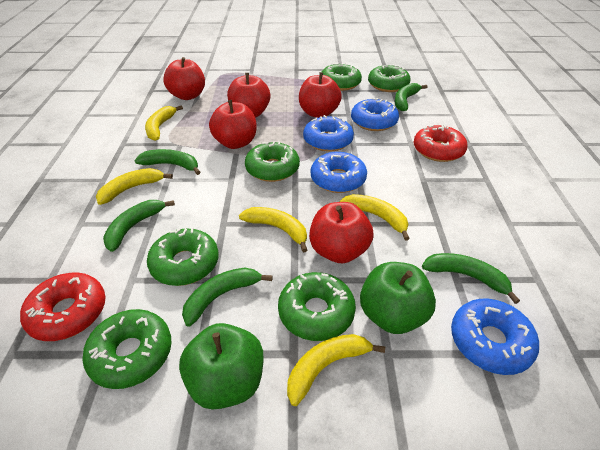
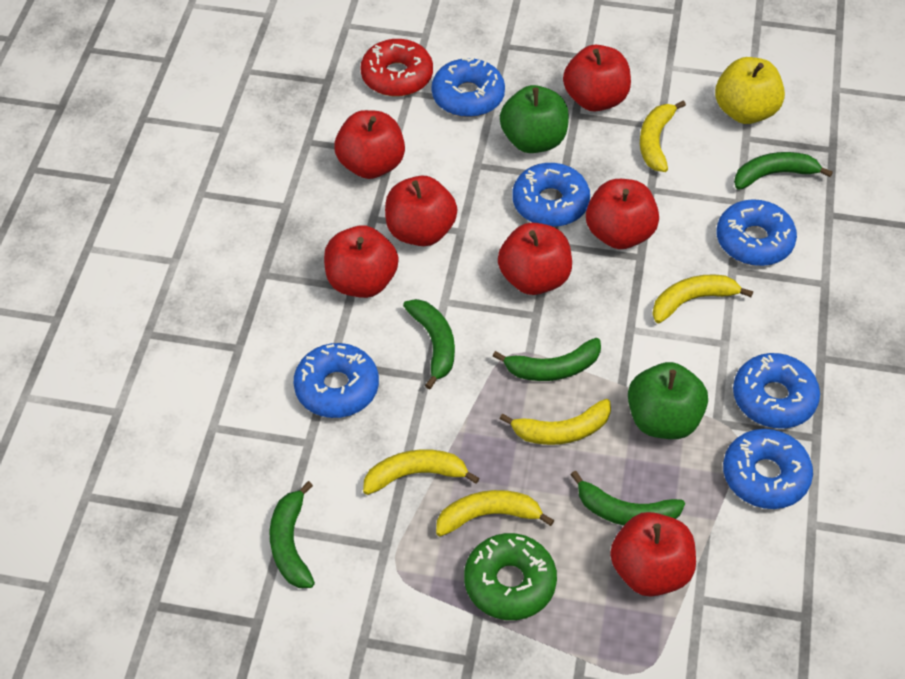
blue donut: [303,115,354,152] [311,152,367,193] [351,98,399,131] [451,299,539,375] = 4 -> [294,343,379,418] [432,58,505,117] [512,163,590,227] [717,199,797,266] [723,429,813,509] [733,353,820,429] = 6
green donut: [82,309,172,389] [147,228,219,286] [245,141,300,182] [278,272,356,341] [322,63,362,91] [368,65,411,92] = 6 -> [464,533,557,620] = 1
red apple: [163,57,205,100] [209,100,257,149] [227,73,270,117] [299,72,342,118] [309,202,374,263] = 5 -> [324,225,399,298] [334,110,405,179] [385,176,457,246] [498,223,572,295] [563,45,631,111] [586,179,659,249] [610,512,696,597] = 7
red donut: [20,273,106,341] [413,125,467,162] = 2 -> [361,39,433,96] = 1
yellow apple: none = 0 -> [715,57,785,124] = 1

